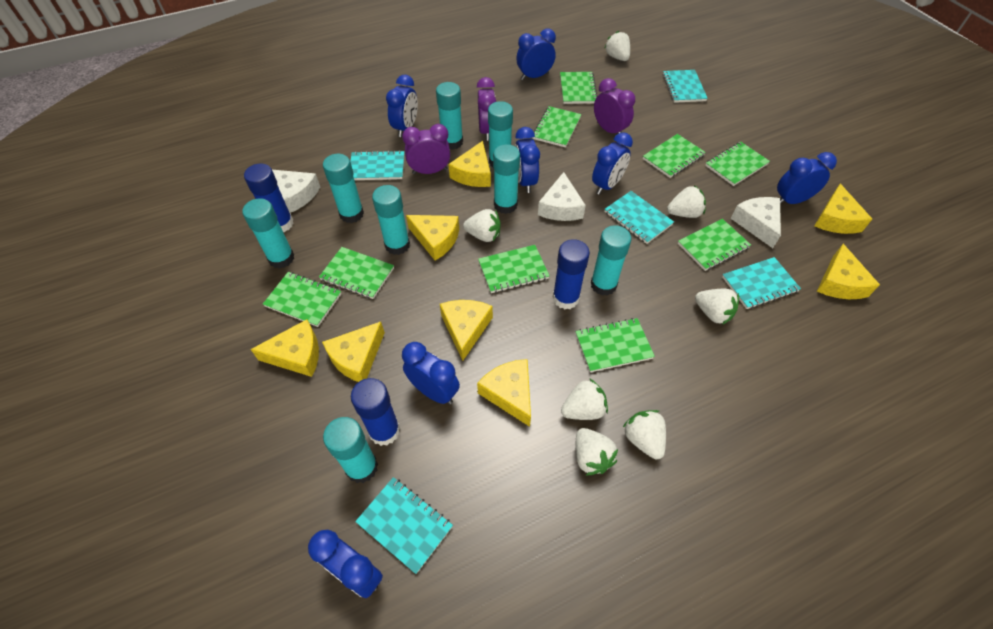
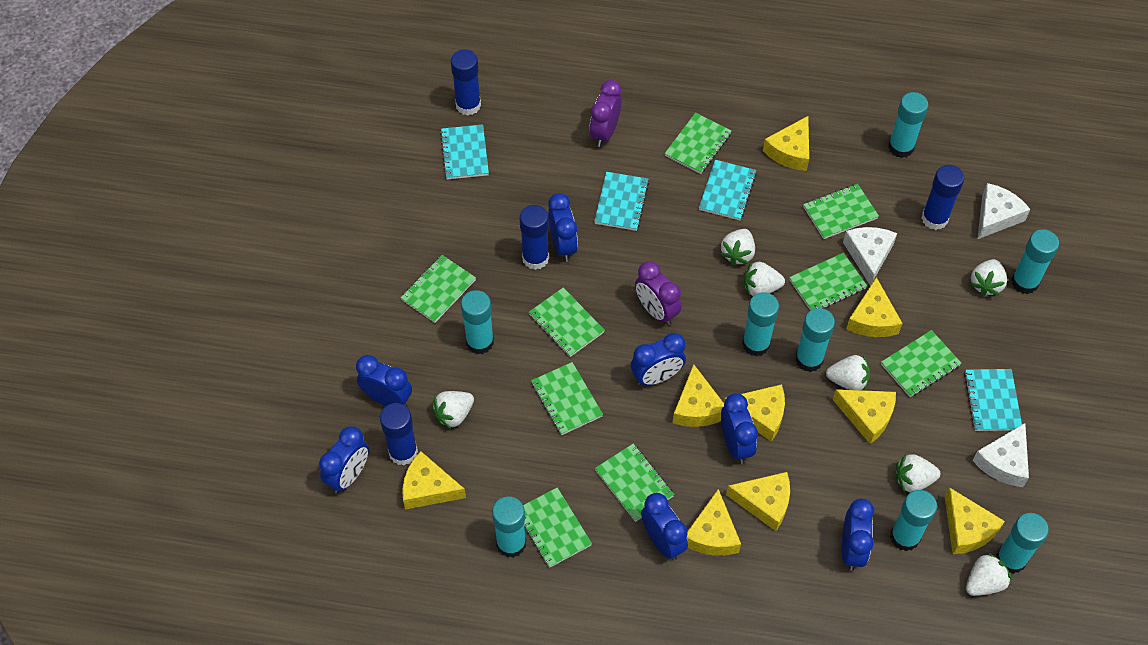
blue glue stick: [244,164,294,232] [351,378,400,446] [553,239,590,309] = 3 -> [380,403,418,466] [451,49,481,116] [520,205,549,270] [921,165,964,230] = 4
purple clock: [402,124,450,174] [477,77,496,141] [594,78,635,134] = 3 -> [589,80,622,147] [635,261,682,325] = 2
turquoise notebook: [350,150,405,180] [355,477,453,574] [604,191,674,244] [663,70,708,103] [722,257,801,309] = 5 -> [440,124,489,179] [594,172,649,231] [699,160,757,220] [964,369,1022,431] = 4
yellow cheese: [251,319,319,377] [322,322,385,382] [406,215,459,260] [440,300,493,361] [448,141,491,187] [477,359,531,427] [814,184,872,234] [817,244,880,299] = 8 -> [402,451,466,509] [673,364,724,427] [687,489,741,556] [724,384,785,442] [726,472,790,531] [763,116,809,171] [832,389,896,444] [846,277,903,337] [945,487,1005,554] = 9

